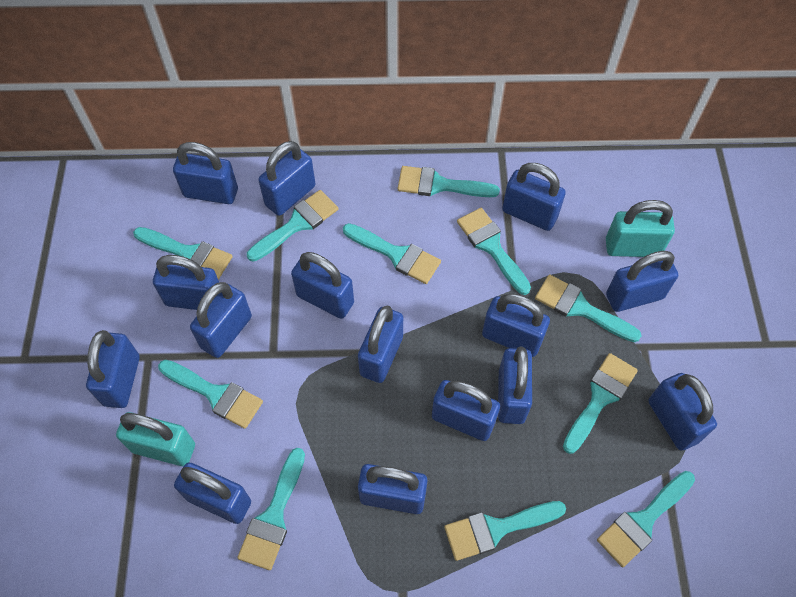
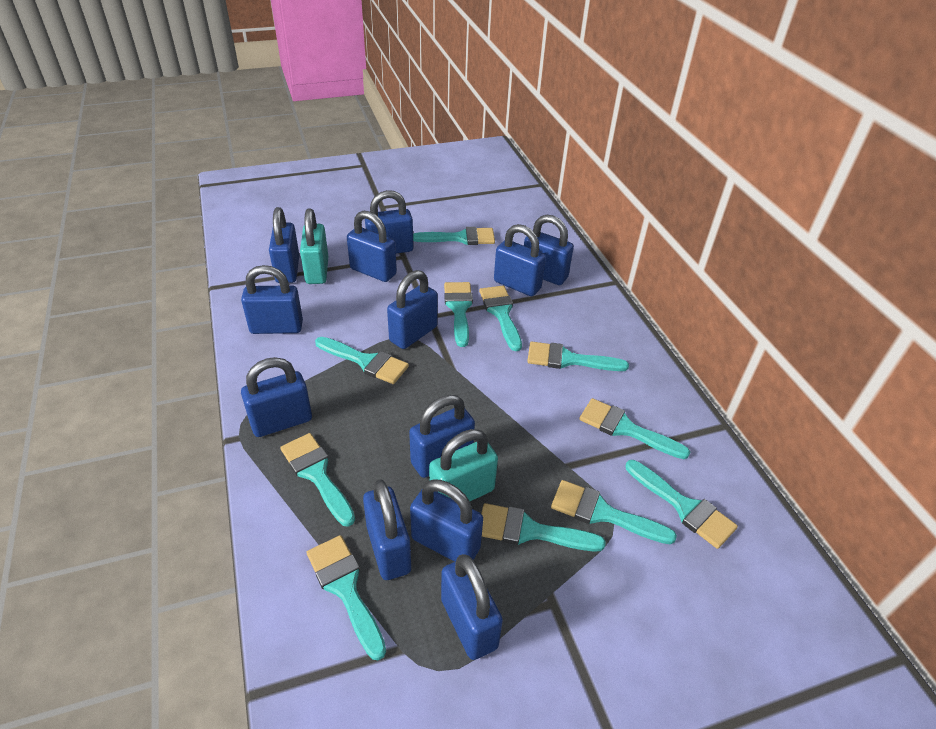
blue padlock: [86,330,140,408] [153,255,219,310] [173,142,238,204] [174,462,251,524] [190,282,252,358] [258,141,316,216] [291,252,354,319] [358,305,403,383] [358,464,427,514] [432,380,500,441] [482,294,550,357] [498,347,532,424] [502,163,566,231] [606,251,678,312] [648,373,717,451] = 15 -> [241,265,303,334] [241,357,312,437] [269,207,299,283] [347,211,397,282] [363,479,411,580] [365,190,413,253] [387,270,438,349] [409,395,475,478] [410,480,483,562] [441,554,503,660] [494,224,546,296] [524,215,574,285] = 12

